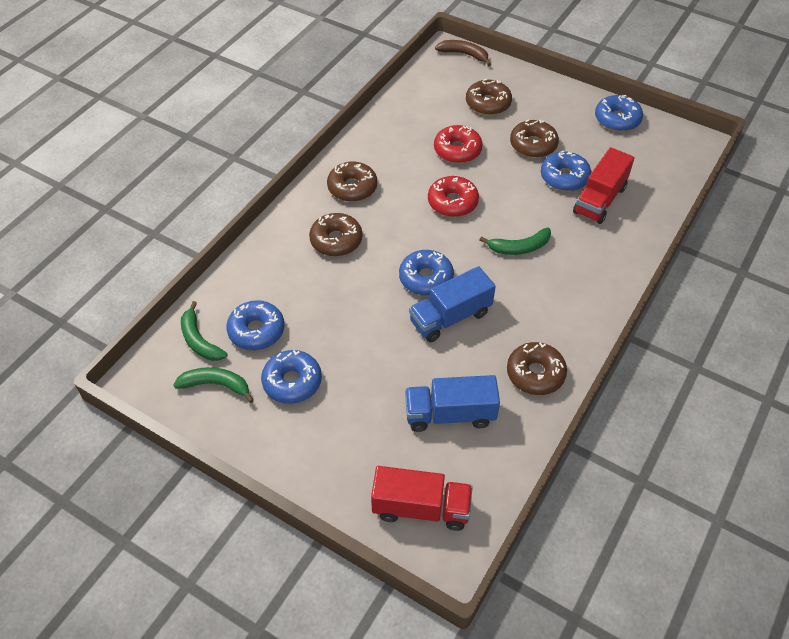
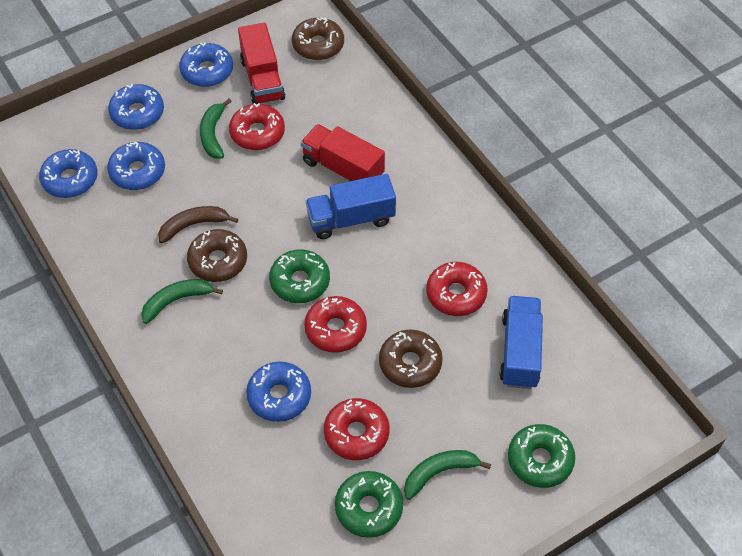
brown donut: [309,213,362,256] [327,162,377,202] [466,79,512,115] [507,342,567,395] [510,120,559,158] = 5 -> [187,229,247,282] [292,17,344,60] [379,329,443,388] = 3
green donut: none = 0 -> [269,249,330,303] [335,471,403,538] [508,424,575,488] = 3
red donut: [428,176,479,217] [434,125,483,163] = 2 -> [229,103,285,150] [304,296,367,353] [324,398,389,460] [426,262,488,316] = 4

